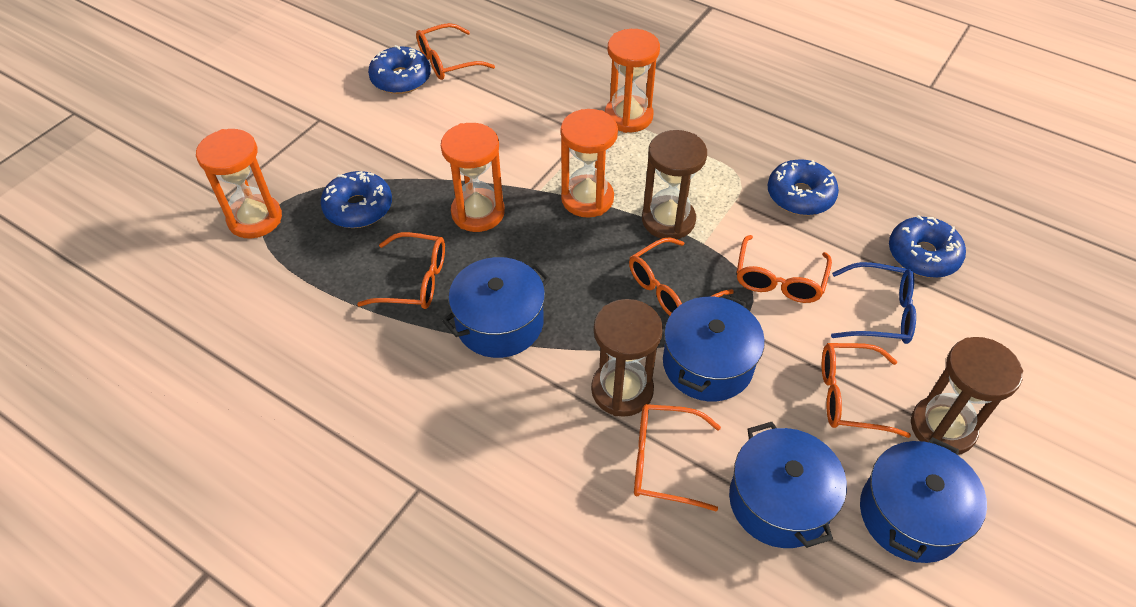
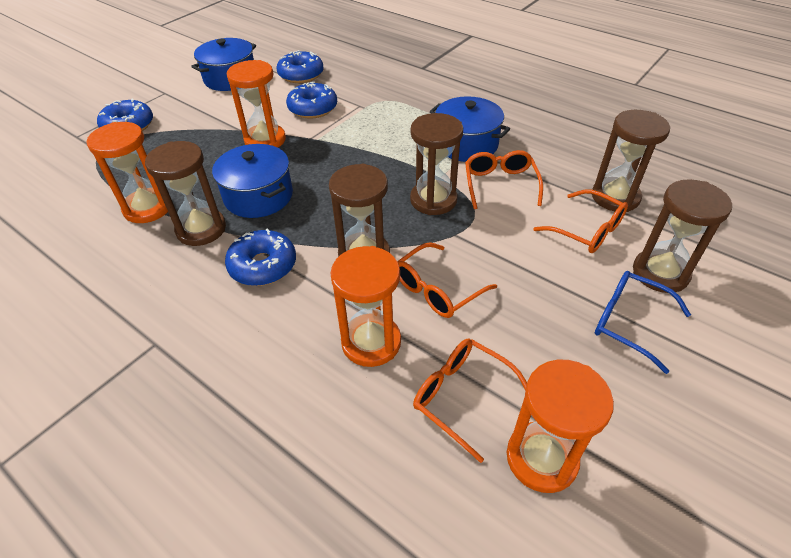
blue pot: [442,257,551,358] [663,294,765,401] [729,422,847,548] [860,437,987,563] = 4 -> [191,38,256,91] [212,144,293,218] [430,96,510,162] = 3
brown hourglass: [591,299,663,417] [642,130,707,240] [911,337,1023,455] = 3 -> [145,141,226,246] [329,164,390,257] [410,113,463,215] [592,110,670,212] [633,179,732,293] = 5
orange glasses: [357,232,445,309] [416,23,495,80] [629,237,734,316] [634,404,721,511] [737,235,832,303] [822,343,911,438] = 6 -> [397,242,497,318] [413,338,527,463] [465,150,543,209] [533,190,628,253] = 4

